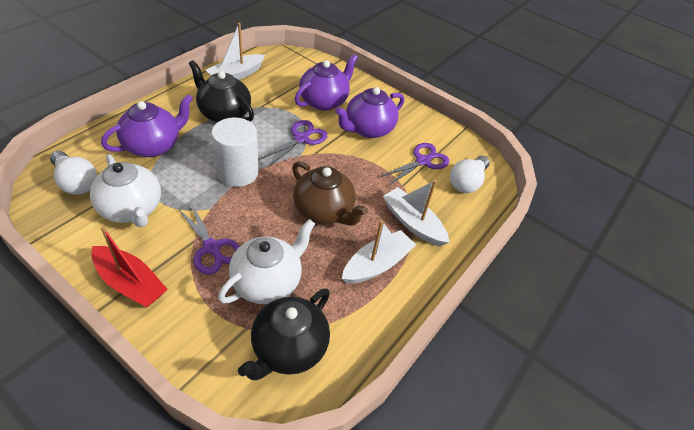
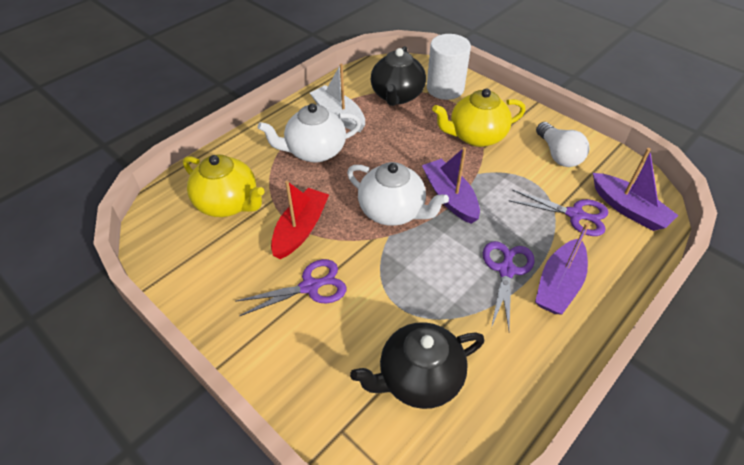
brown teapot: [292,161,368,226] = 1 -> none = 0
purple boat: none = 0 -> [422,147,480,224] [535,223,589,314] [593,148,679,231] = 3
purple teapot: [101,94,193,157] [295,54,358,111] [335,87,404,138] = 3 -> none = 0
white boat: [206,23,265,80] [342,220,416,284] [383,180,450,247] = 3 -> [310,63,365,132] = 1
white light bulb: [50,151,97,195] [450,156,490,193] = 2 -> [536,122,589,167] = 1
yellow teapot: none = 0 -> [183,154,265,217] [432,89,526,147] = 2

